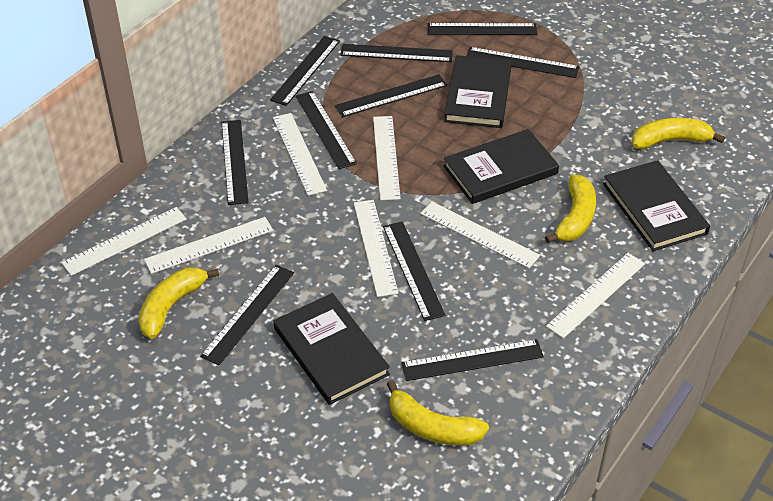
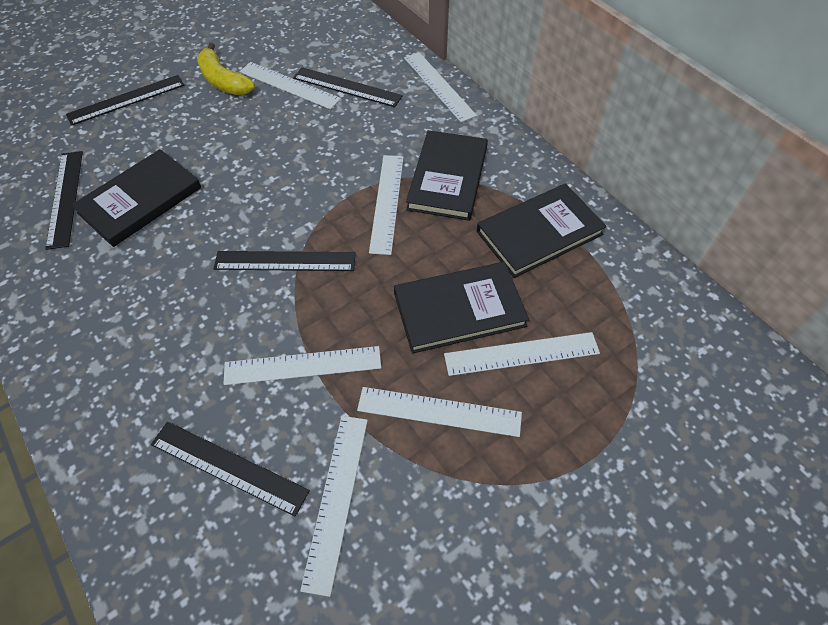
black ruler: [200,265,294,365] [221,120,249,205] [270,36,340,106] [296,91,357,169] [335,74,447,117] [340,44,453,62] [383,222,445,321] [401,339,544,381] [428,23,537,35] [466,47,579,78] = 10 -> [45,151,83,250] [66,75,184,126] [151,422,310,516] [214,251,356,271] [293,67,403,107] = 5
yellow banana: [138,267,219,339] [387,380,489,445] [545,175,596,243] [632,118,725,149] = 4 -> [197,43,255,95] = 1

